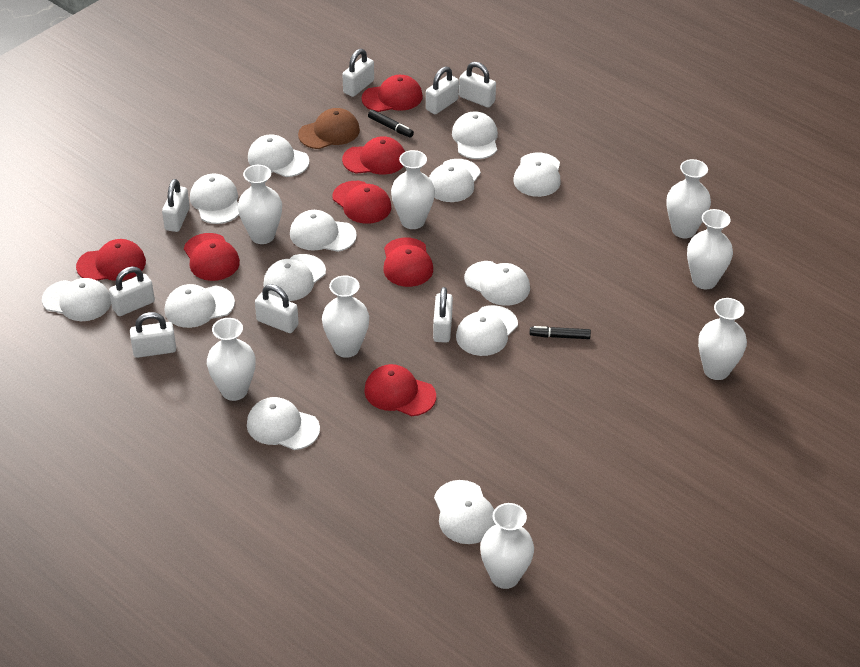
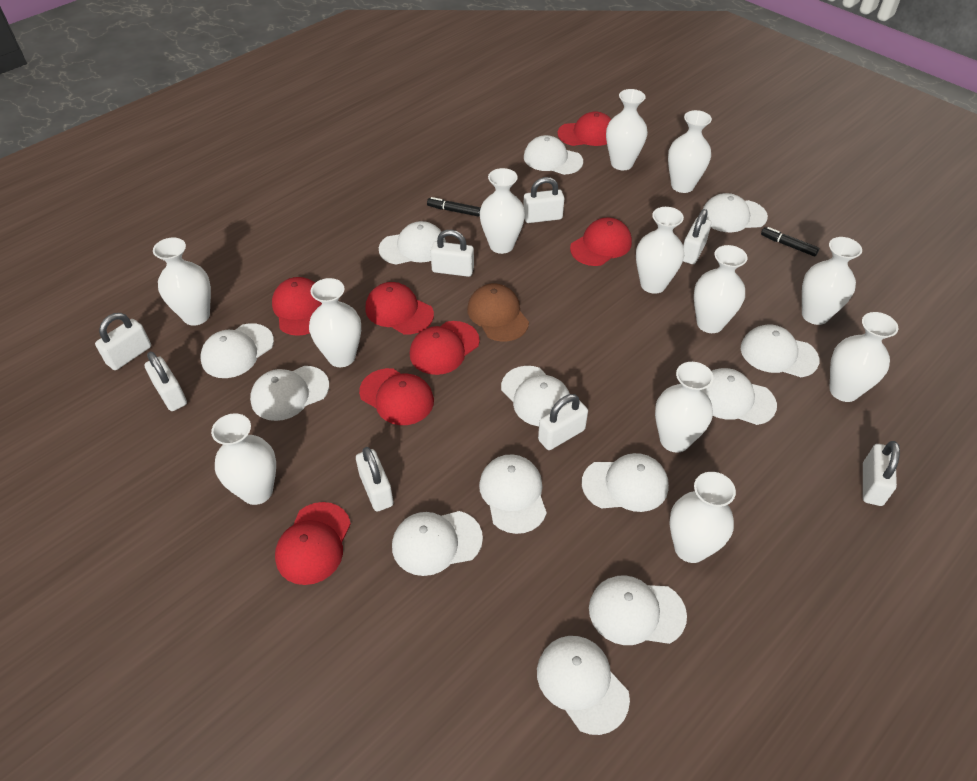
white vase: [207,318,256,401] [238,165,282,244] [322,275,369,358] [391,150,435,229] [480,503,534,589] [666,159,711,238] [687,209,733,289] [698,298,747,380] = 8 -> [153,237,211,326] [211,413,276,505] [309,278,361,367] [479,168,525,254] [606,89,648,170] [636,207,684,294] [655,362,713,453] [668,110,712,193] [669,472,736,563] [694,245,747,333] [802,237,862,325] [829,312,898,402] = 12

